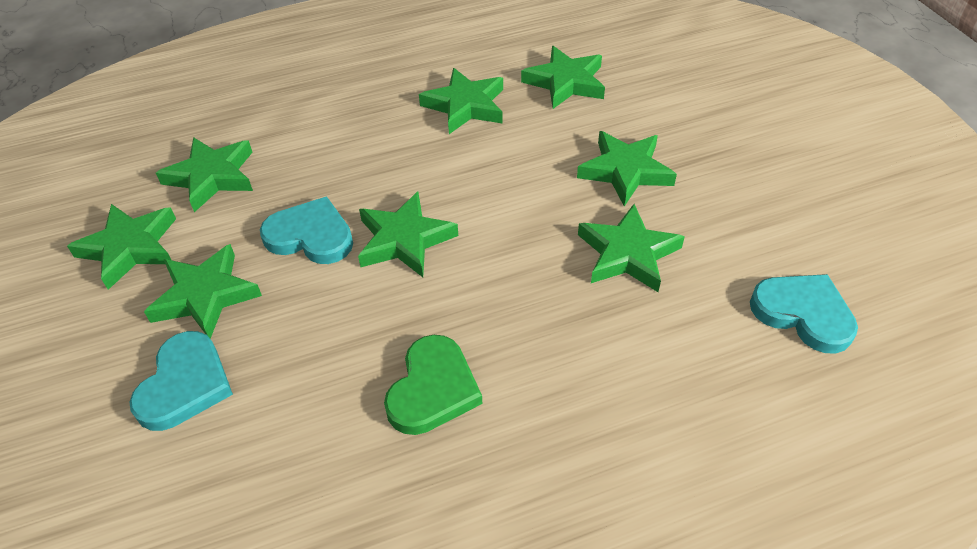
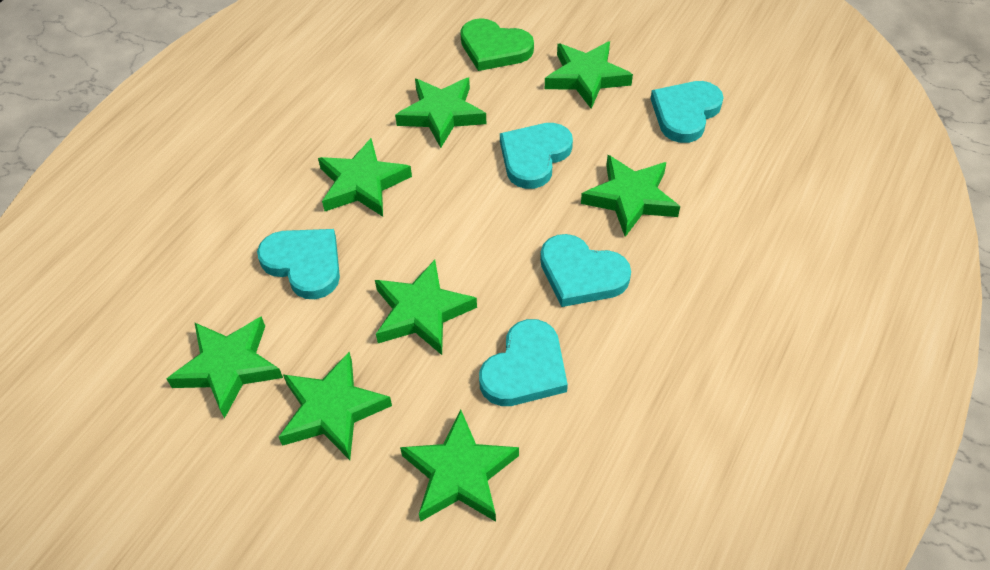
turquoise heart: [130,331,233,431] [260,196,353,264] [750,274,858,354] = 3 -> [257,229,340,299] [479,319,568,406] [500,123,573,189] [540,234,631,307] [651,81,724,143] = 5

